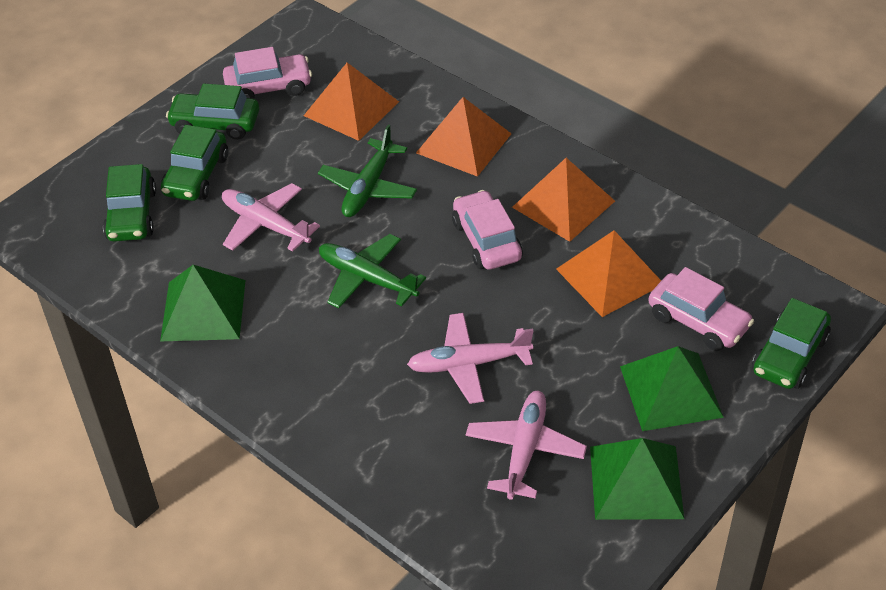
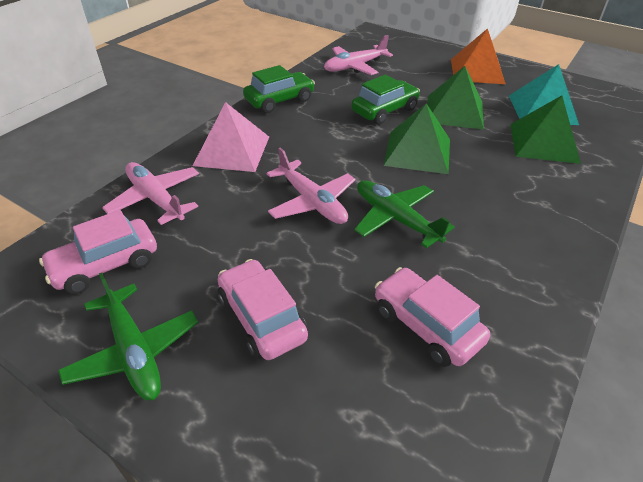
green car: [103,164,156,242] [161,125,228,201] [166,84,259,140] [752,298,831,389] = 4 -> [243,65,315,113] [351,75,420,125] = 2
orange pyramid: [304,63,399,141] [416,97,511,177] [512,158,615,242] [556,230,661,317] = 4 -> [451,28,505,84] = 1
pink pyramid: none = 0 -> [193,102,269,172] = 1
turquoise pyramid: none = 0 -> [509,64,579,125] = 1

